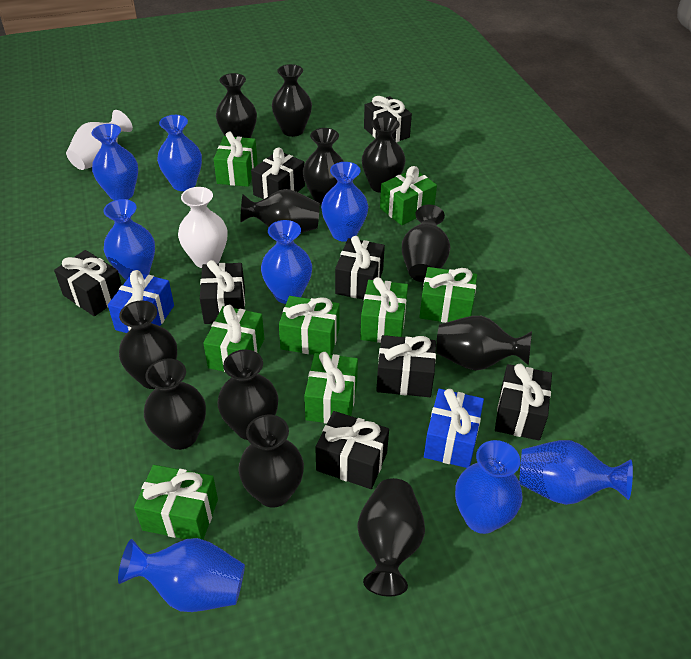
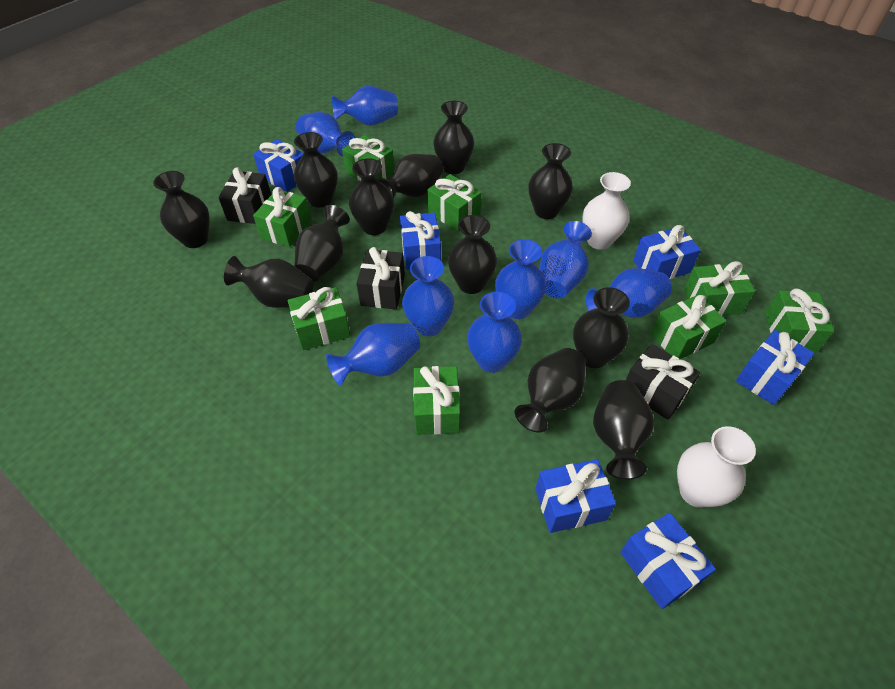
black gift: [54,250,122,316] [200,260,245,324] [251,148,305,199] [315,411,389,489] [335,236,385,300] [364,96,412,142] [376,335,436,397] [495,364,552,440] = 8 -> [218,167,271,224] [356,247,405,309] [626,344,700,420] = 3
blue gift: [108,270,174,333] [424,389,484,468] = 2 -> [253,139,303,192] [400,211,441,269] [535,459,616,533] [620,513,716,609] [633,225,701,279] [736,330,814,405] = 6

